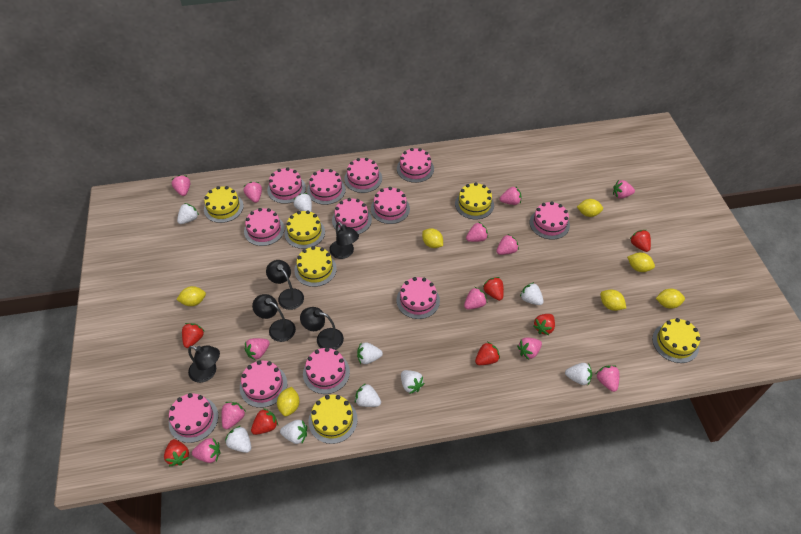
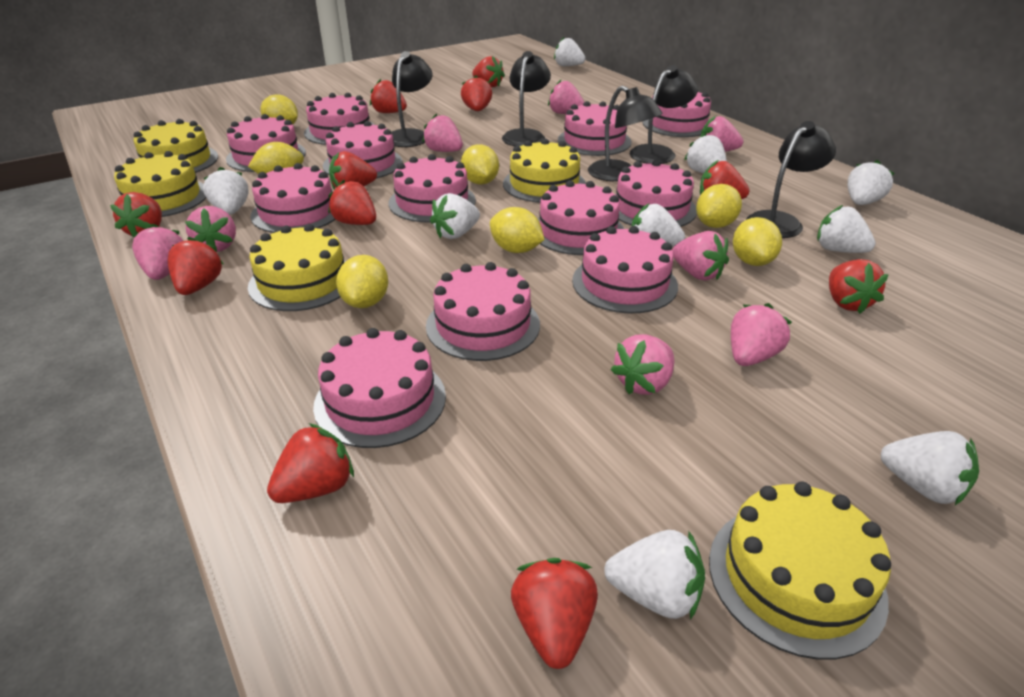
pink strawberry: [171,175,190,196] [192,438,220,463] [221,402,246,429] [244,182,262,203] [245,338,270,361] [464,287,487,309] [466,222,488,242] [496,234,519,255] [500,187,521,205] [517,337,542,360] [596,365,619,392] [613,180,635,199] = 12 -> [132,224,183,280] [185,206,236,252] [422,114,463,152] [548,80,584,114] [611,334,674,395] [672,231,729,281] [701,116,743,152] [731,303,792,366] = 8
red strawberry: [164,439,190,466] [182,323,205,348] [251,408,278,435] [475,342,500,365] [482,277,504,301] [533,314,555,335] [629,230,651,252] = 7 -> [110,192,162,238] [168,237,223,295] [267,423,354,503] [328,180,376,225] [329,151,377,190] [370,79,407,113] [461,76,492,111] [472,56,505,87] [511,558,598,669] [700,160,750,199] [829,259,889,314] = 11
yellow cake: [204,186,244,223] [285,211,325,249] [294,246,337,287] [308,394,358,444] [455,182,494,220] [652,318,700,363] = 6 -> [114,151,206,217] [133,119,218,173] [248,224,346,311] [503,139,586,203] [709,482,891,660] = 5

